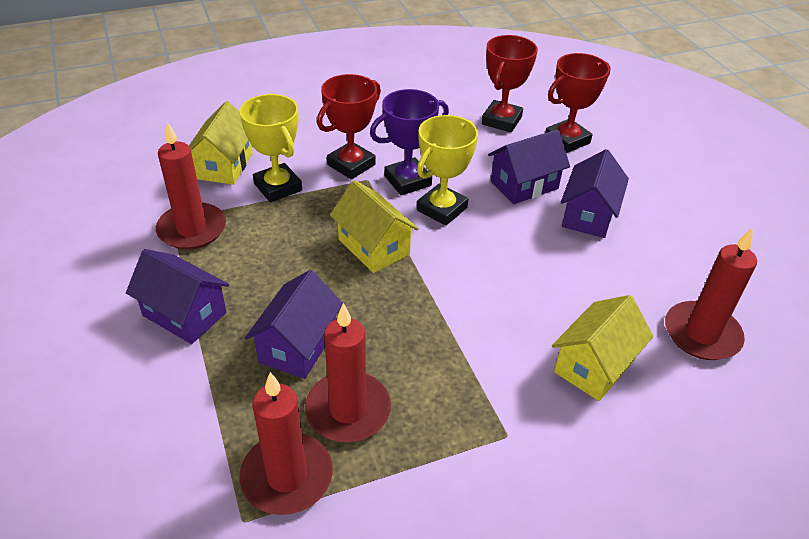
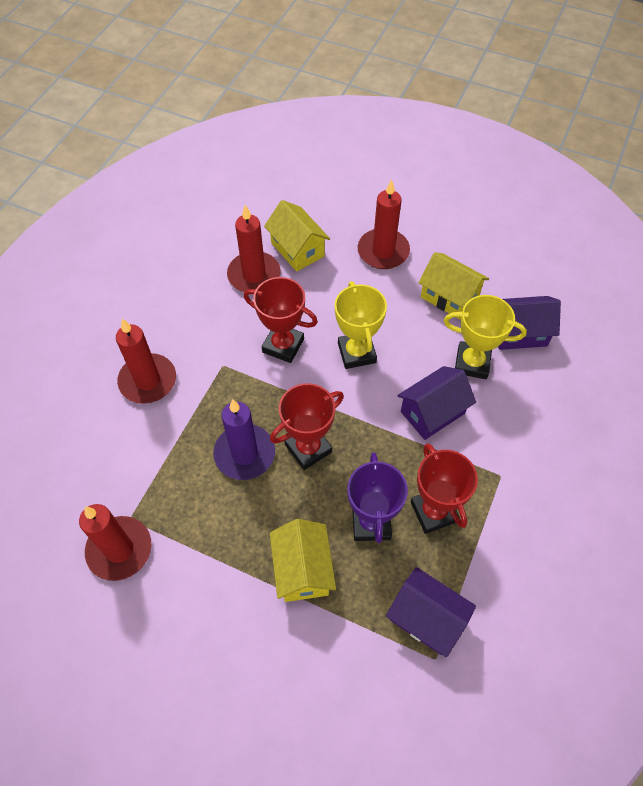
purple candle: none = 0 -> [213,399,275,480] = 1
purple house: [126,249,229,344] [245,270,343,379] [488,129,570,204] [561,149,629,238] = 4 -> [386,567,476,657] [397,366,476,440] [498,296,561,350] = 3

